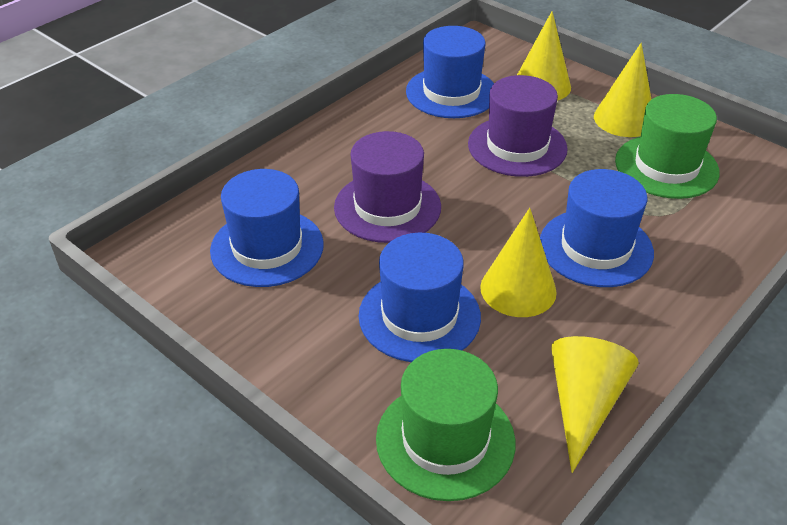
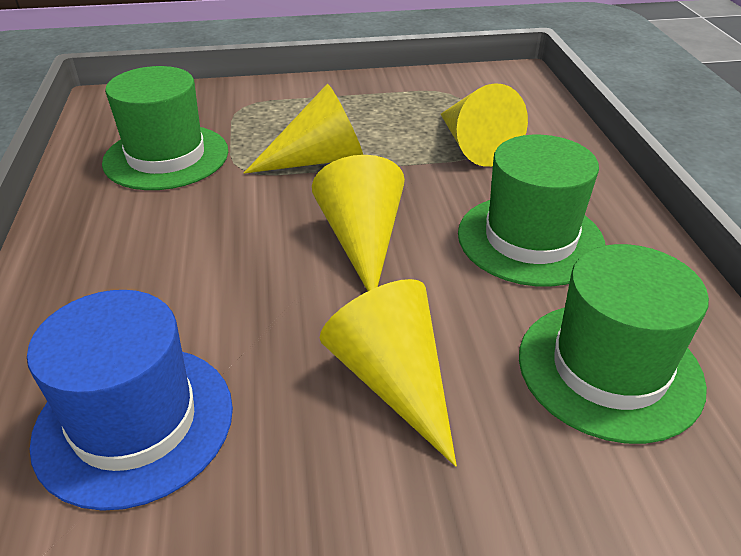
blue hat: [210,169,324,287] [359,233,481,362] [406,26,494,118] [540,169,654,287] = 4 -> [27,290,233,511] = 1
green hat: [376,349,515,501] [615,94,720,199] = 2 -> [102,66,228,190] [458,135,605,287] [519,244,709,444] = 3
purple hat: [334,131,441,243] [468,75,568,177] = 2 -> none = 0

